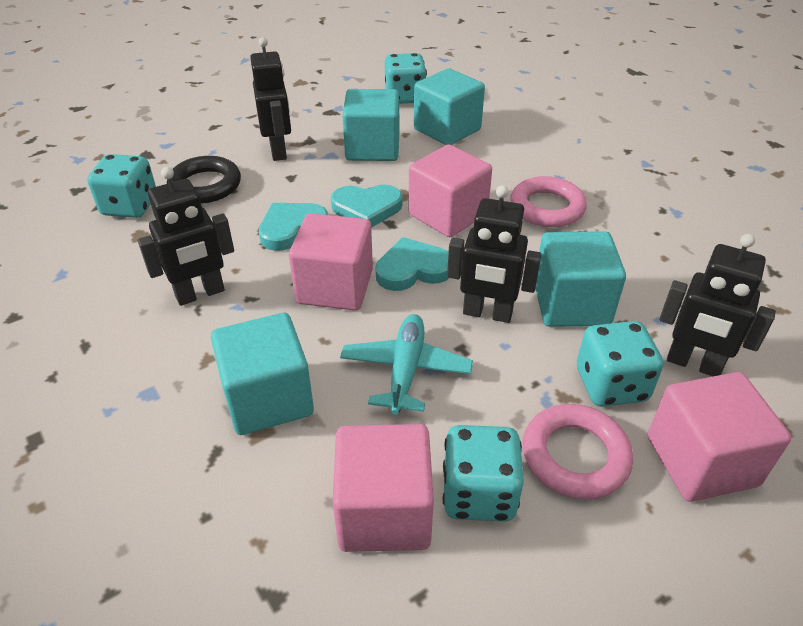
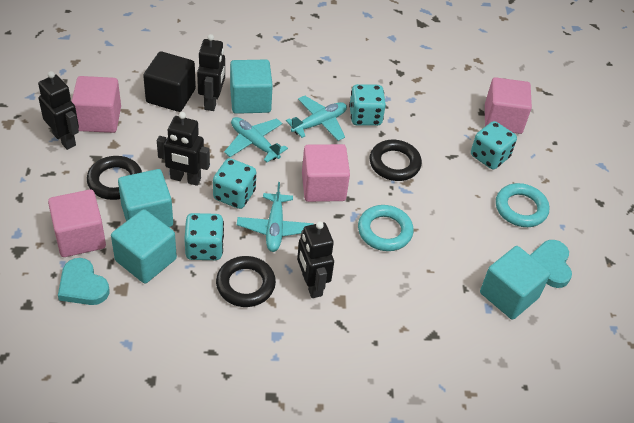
black cube: none = 0 -> [143,51,196,112] = 1
black ring: [167,156,241,204] = 1 -> [87,156,142,200] [216,256,276,307] [370,140,422,181] = 3
pink ring: [510,176,587,227] [523,404,633,499] = 2 -> none = 0
turquoise heart: [259,203,328,251] [331,184,403,228] [375,237,449,291] = 3 -> [58,258,109,305] [530,240,572,288] = 2
turquoise plane: [340,314,473,415] = 1 -> [224,117,288,162] [237,182,314,252] [286,95,347,141] = 3
turquoise ring: none = 0 -> [358,205,414,251] [496,183,549,227] = 2

